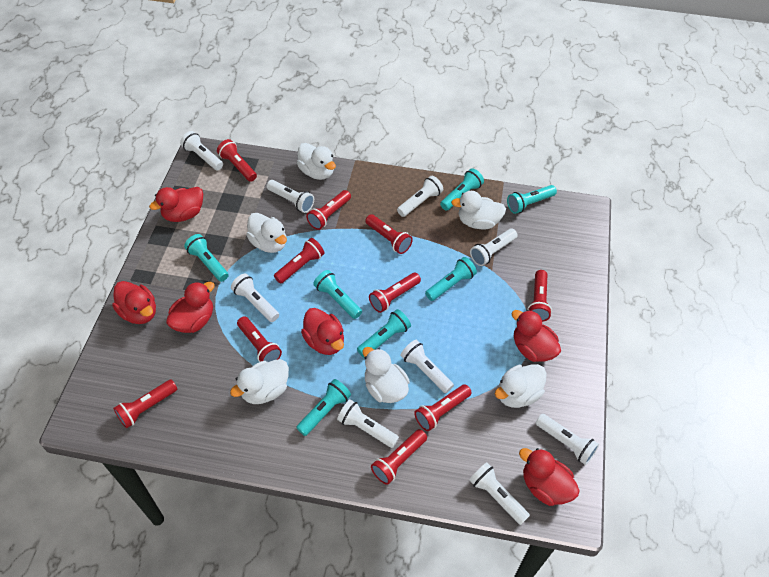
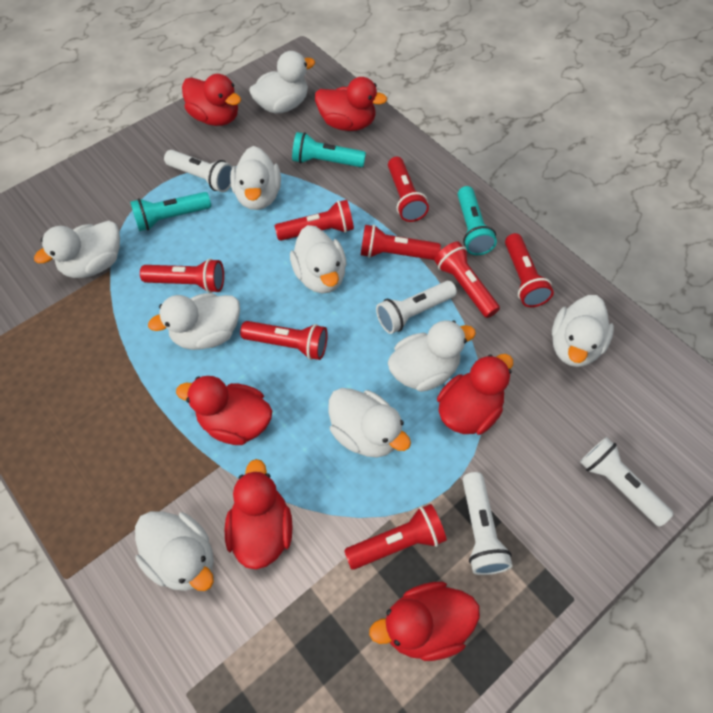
red flashlight: [113,380,177,428] [217,139,257,182] [237,316,282,362] [274,238,324,284] [306,190,351,230] [365,214,413,254] [369,273,421,313] [371,429,427,485] [414,384,472,431] [527,270,552,322] = 10 -> [140,259,224,293] [240,321,328,360] [275,200,354,241] [344,504,447,570] [361,225,441,260] [388,157,429,222] [434,241,500,318] [505,233,554,307] = 8
turquoise flashlight: [184,234,229,282] [296,379,351,436] [313,270,362,319] [357,309,411,358] [425,257,477,301] [440,168,484,211] [507,185,557,214] = 7 -> [130,192,211,231] [292,132,366,167] [458,186,497,255] = 3
white duck: [230,359,289,404] [246,213,287,253] [297,143,336,180] [363,347,410,403] [451,191,506,229] [495,364,547,408] = 6 -> [34,221,120,278] [135,511,214,591] [148,293,240,350] [230,146,281,210] [249,51,315,114] [290,225,347,293] [329,388,411,457] [388,320,476,392] [552,295,614,367] = 9
white flashlight: [180,131,223,171] [231,273,279,322] [267,180,314,213] [337,399,399,448] [397,176,443,217] [400,340,454,393] [469,462,530,525] [470,229,518,266] [536,414,599,465] = 9 -> [164,150,233,192] [376,281,457,334] [463,472,513,575] [580,437,673,527] = 4

